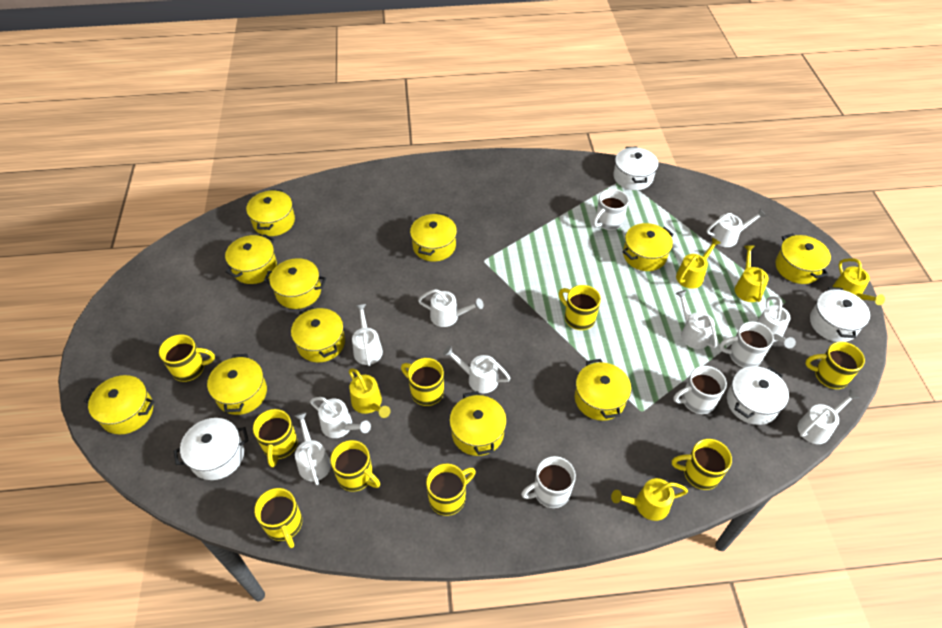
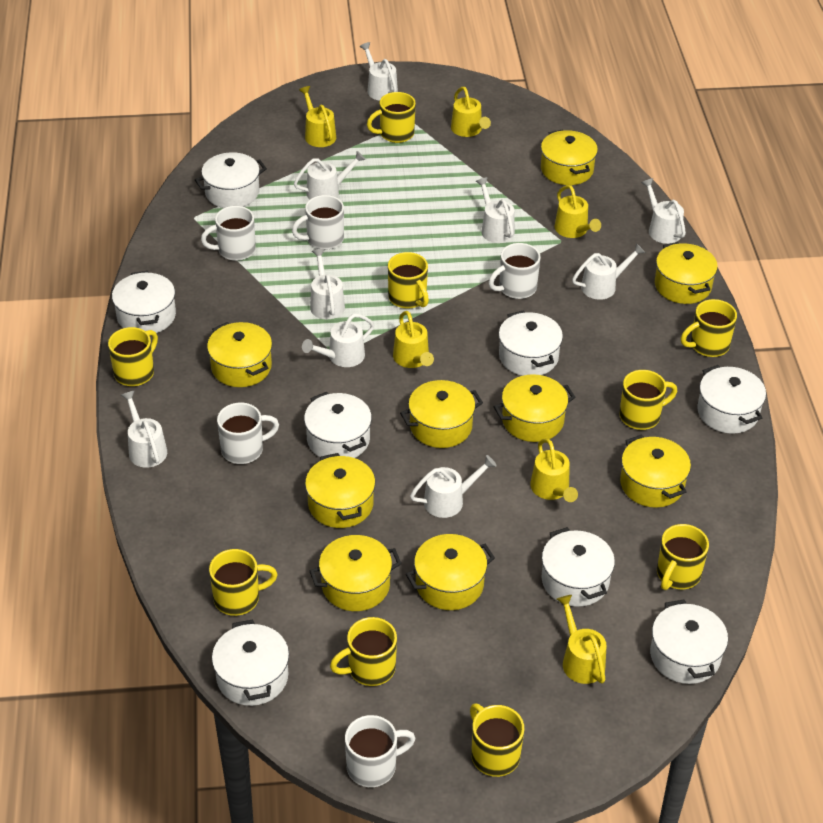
white mug: [521,456,576,508] [593,189,629,230] [673,366,727,414] [719,321,774,368] = 4 -> [201,206,256,261] [217,403,279,464] [292,195,344,250] [345,715,416,787] [489,243,540,299] = 5
white pot: [173,418,249,480] [613,147,658,190] [727,366,789,425] [810,287,870,342] = 4 -> [112,271,176,333] [195,152,267,208] [212,619,289,706] [304,392,372,458] [499,310,563,376] [542,527,615,607] [650,599,728,684] [697,365,766,434] = 8
yellow pot: [84,375,155,434] [207,354,267,415] [225,234,277,284] [246,189,295,236] [264,258,326,309] [291,307,345,362] [410,212,457,262] [449,391,507,456] [575,359,631,421] [622,223,674,271] [775,233,831,284] = 11 -> [207,322,272,387] [305,453,375,528] [309,535,402,611] [400,380,483,448] [406,534,495,610] [494,374,576,442] [541,129,598,185] [620,434,691,508] [655,242,718,304] = 9
yellow watering can: [349,368,391,418] [611,478,688,521] [676,238,721,289] [735,246,769,302] [833,258,885,305] = 5 -> [299,86,336,147] [393,311,434,368] [451,87,491,137] [530,439,578,502] [555,185,601,238] [557,595,607,684] = 6

